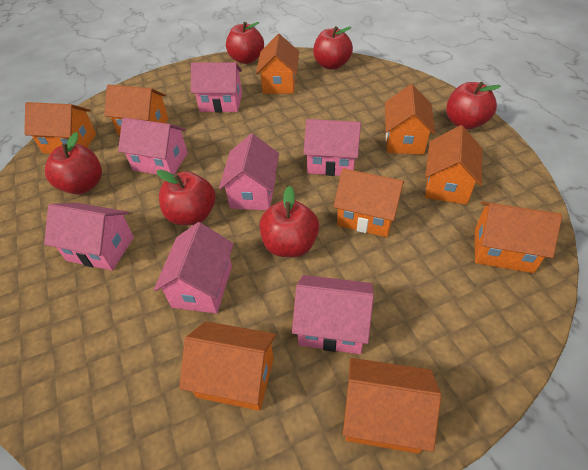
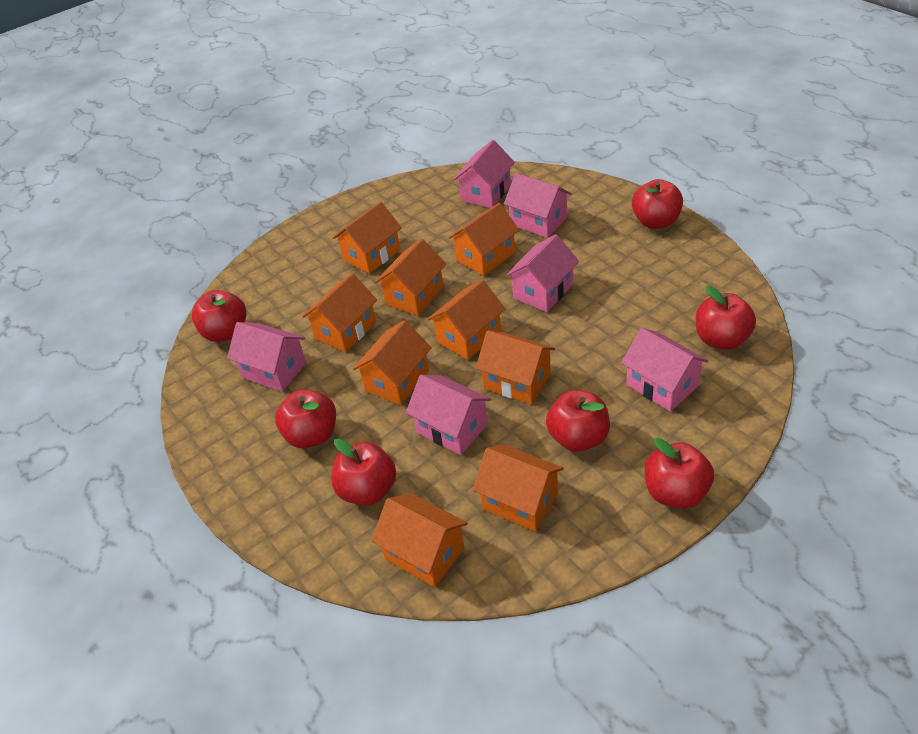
pink house: [44,203,134,271] [118,118,188,175] [154,222,234,314] [191,62,242,112] [219,134,279,210] [292,275,374,354] [303,119,361,176] = 7 -> [227,322,306,392] [406,375,491,455] [453,140,515,208] [504,173,572,238] [506,234,579,312] [621,328,708,412] = 6
red apple: [45,132,102,194] [157,170,215,225] [226,22,264,64] [259,186,319,257] [313,26,353,70] [446,82,501,130] = 6 -> [192,290,247,342] [275,389,336,448] [331,439,396,506] [546,390,610,452] [632,179,683,229] [645,438,714,509] [696,286,756,350] = 7

